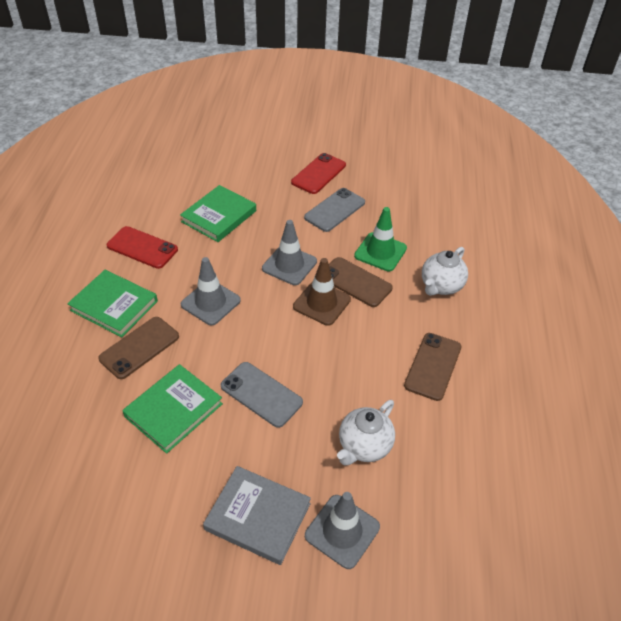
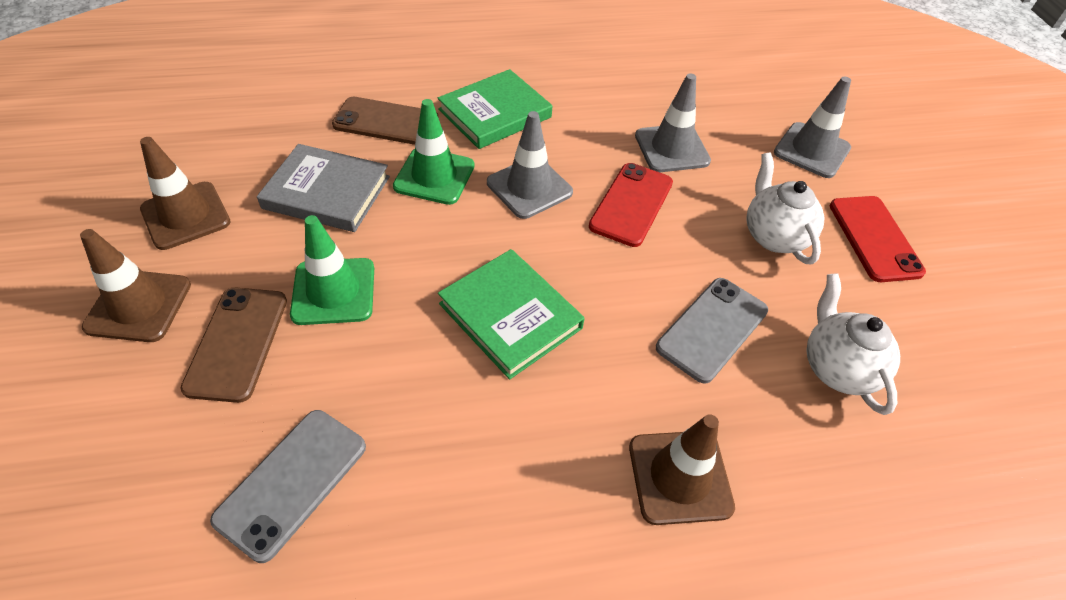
brown phone: [98,317,179,379] [329,257,393,307] [404,333,462,401] = 3 -> [180,288,287,403] [332,97,438,145] = 2
brown traffic cone: [293,258,351,326] = 1 -> [80,229,191,342] [140,137,231,250] [629,414,735,525] = 3
green book: [67,270,158,337] [122,364,223,454] [180,185,256,242] = 3 -> [437,69,552,149] [438,249,585,379] = 2
green traffic cone: [354,207,407,271] = 1 -> [290,215,374,325] [393,99,475,205] = 2

